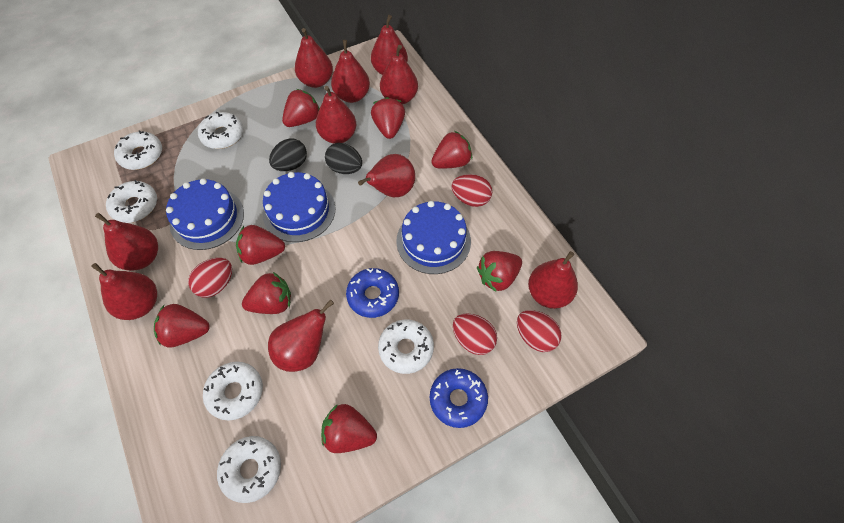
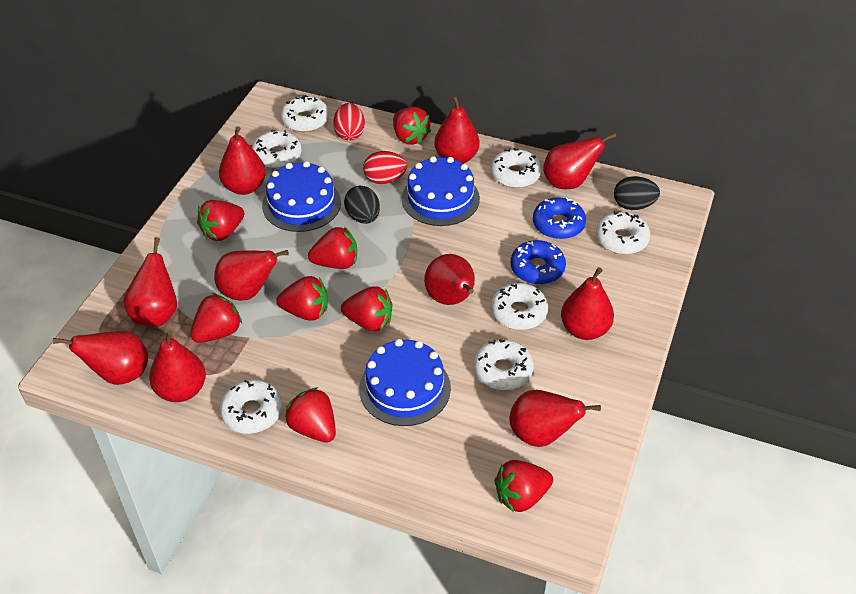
red egg: [188,258,232,298] [451,174,492,207] [453,313,497,355] [517,310,562,352] = 4 -> [333,103,365,141] [363,151,407,184] = 2
white donut: [106,180,157,223] [114,130,162,170] [198,112,243,149] [203,362,263,421] [217,436,281,503] [378,319,434,374] = 6 -> [220,380,282,434] [252,130,302,168] [281,95,329,132] [473,339,534,390] [491,148,541,188] [491,283,548,330] [596,211,650,254] = 7

